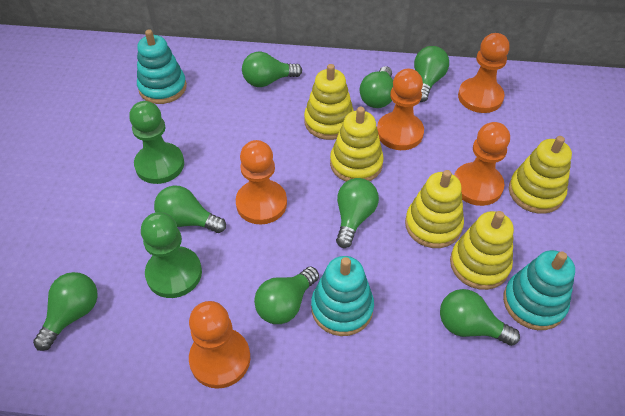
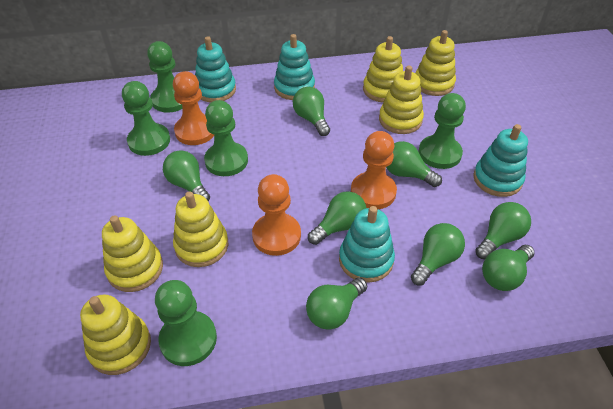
green pawn: [129,101,184,184] [141,212,202,298] = 2 -> [122,81,170,156] [147,41,182,112] [155,280,217,366] [204,100,248,176] [418,93,466,169] = 5
orange pawn: [189,301,250,389] [236,140,287,224] [377,69,424,150] [454,122,510,206] [458,33,510,113] = 5 -> [173,71,214,145] [252,174,301,256] [351,131,397,209] = 3
turquoise stacking toy: [137,29,187,104] [311,256,374,336] [503,250,575,330] = 3 -> [195,36,236,102] [274,34,315,100] [339,206,395,283] [473,124,528,197] = 4
yellow stacking toy: [304,64,354,140] [330,107,384,182] [405,170,464,248] [450,211,514,290] [509,136,572,214] = 5 -> [80,294,151,375] [102,215,163,292] [173,191,228,267] [363,36,403,102] [379,66,424,134] [415,30,456,96] = 6

